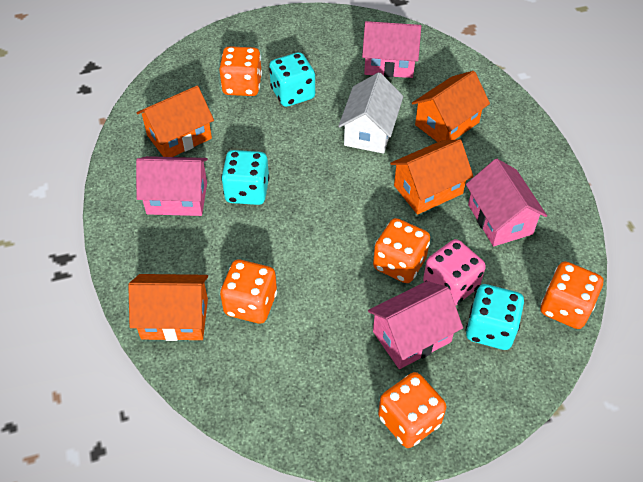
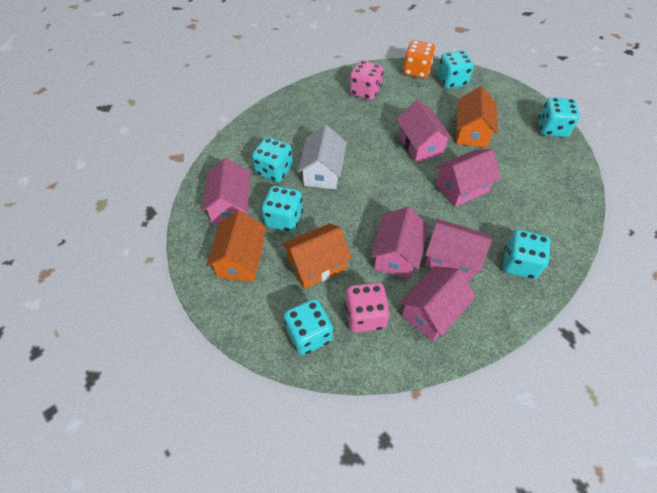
orange dice: [219,46,262,96] [220,260,277,323] [373,218,430,283] [378,372,446,448] [541,261,603,329] = 5 -> [403,40,435,78] = 1
orange house: [128,274,208,341] [137,86,214,157] [390,139,474,215] [412,71,490,142] = 4 -> [206,211,266,282] [282,224,352,289] [456,86,498,148] = 3
pink dice: [423,239,486,306] = 1 -> [345,283,390,332] [349,60,383,100] = 2
pink house: [136,156,208,216] [362,21,421,78] [368,281,463,369] [466,159,547,246] = 4 -> [202,158,251,224] [370,207,429,279] [396,100,453,163] [399,266,476,341] [425,219,492,281] [436,149,501,207] = 6
turquoise dice: [221,150,269,205] [269,52,315,107] [466,284,524,350] = 3 -> [252,137,293,182] [262,186,303,232] [284,299,333,355] [437,50,474,89] [503,230,550,279] [538,97,580,137] = 6

